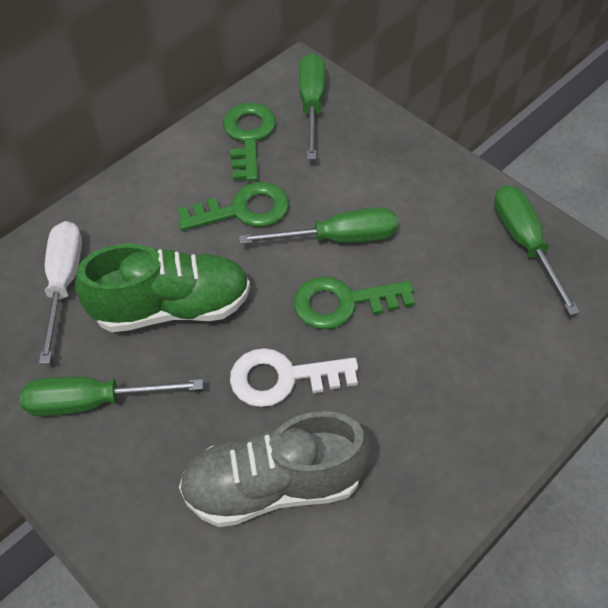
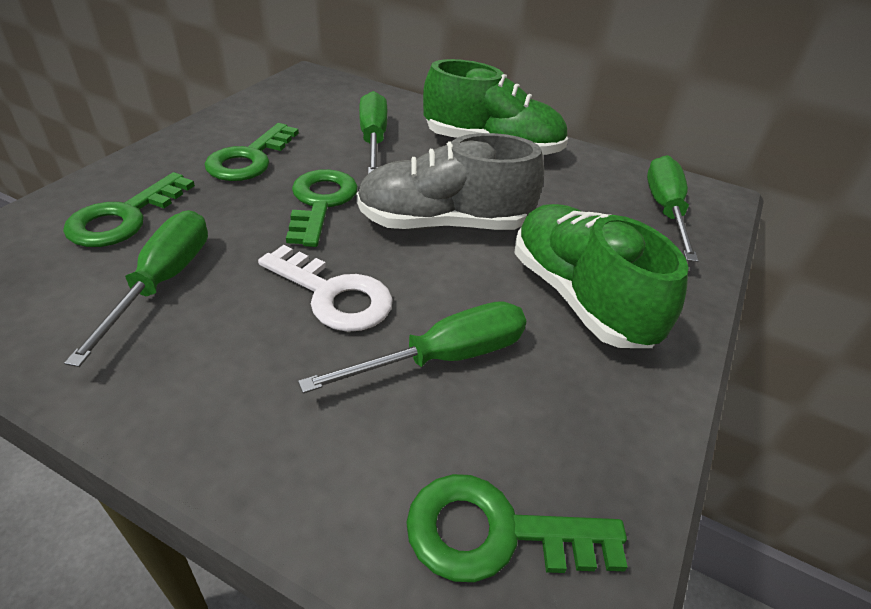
green key: [178,182,289,231] [223,103,276,182] [294,276,415,329] = 3 -> [63,172,195,247] [205,123,299,181] [286,169,358,247] [406,474,627,582] = 4
green shoe: [75,244,250,332] = 1 -> [423,59,568,155] [514,204,689,348] = 2
white screwdriver: [39,221,82,364] = 1 -> none = 0

